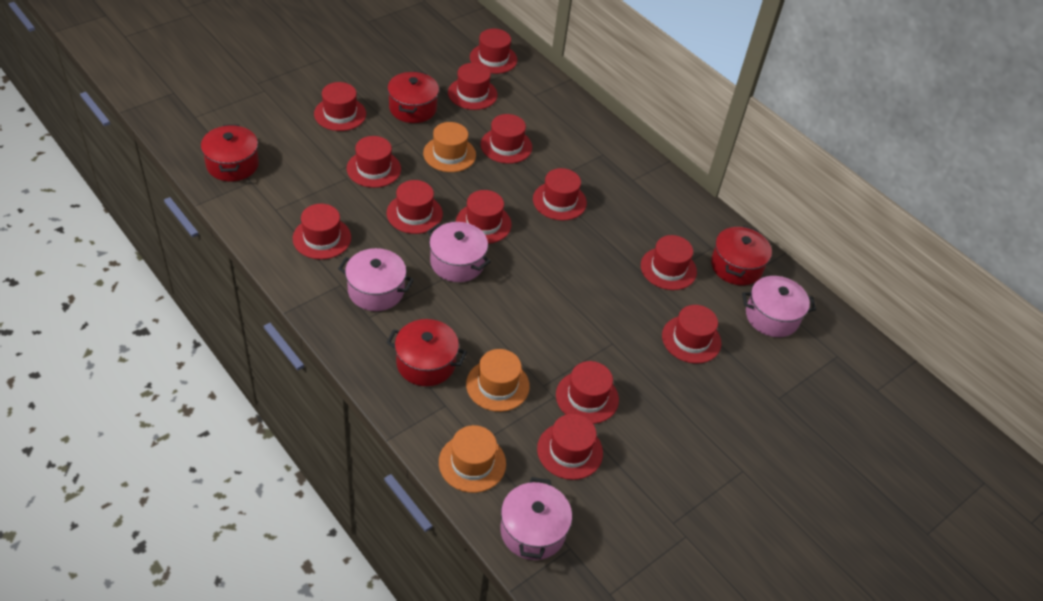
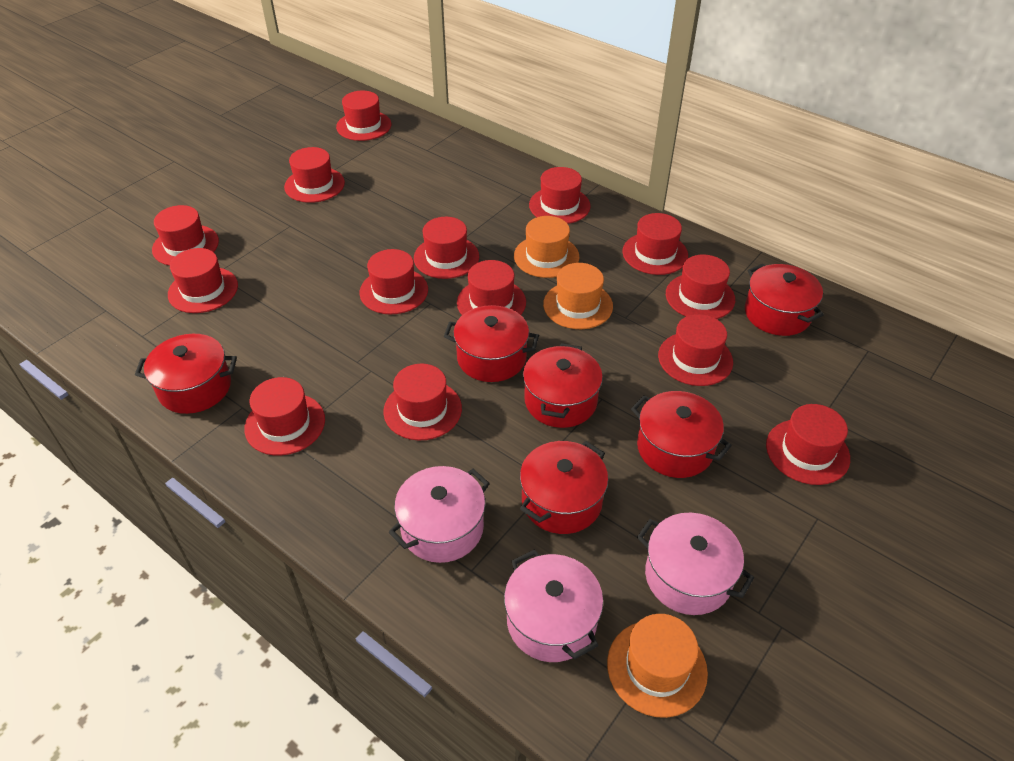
pink pot: [338,248,414,311] [427,222,491,282] [500,477,572,560] [742,276,816,337] = 4 -> [388,466,490,563] [504,550,603,662] [637,513,754,615] = 3
red hat: [293,204,351,259] [314,82,366,131] [347,136,401,188] [387,180,443,234] [448,63,497,110] [456,190,512,244] [470,29,517,74] [480,114,532,164] [533,168,587,220] [537,414,603,480] [556,361,619,424] [641,235,697,290] [662,305,721,364] = 13 -> [152,205,219,266] [168,248,238,313] [244,377,325,455] [284,147,345,203] [336,91,391,141] [359,249,428,314] [383,364,462,440] [414,217,479,279] [457,260,526,315] [529,167,591,224] [622,213,688,275] [658,314,733,386] [666,255,735,319] [766,404,850,485] = 14
red pot: [201,124,259,182] [387,71,439,123] [387,319,467,386] [711,226,772,285] = 4 -> [135,334,237,414] [444,305,539,382] [520,441,608,534] [523,343,603,428] [631,391,732,478] [745,264,824,336] = 6

